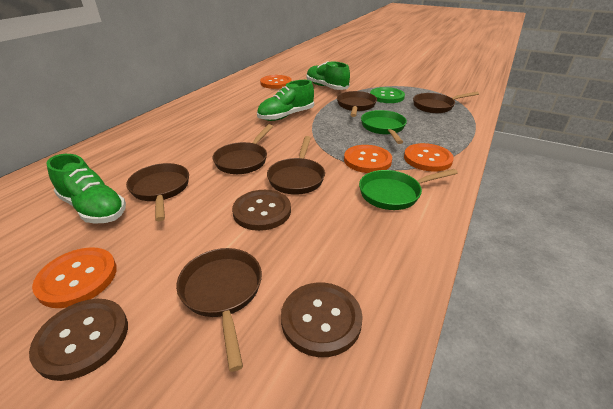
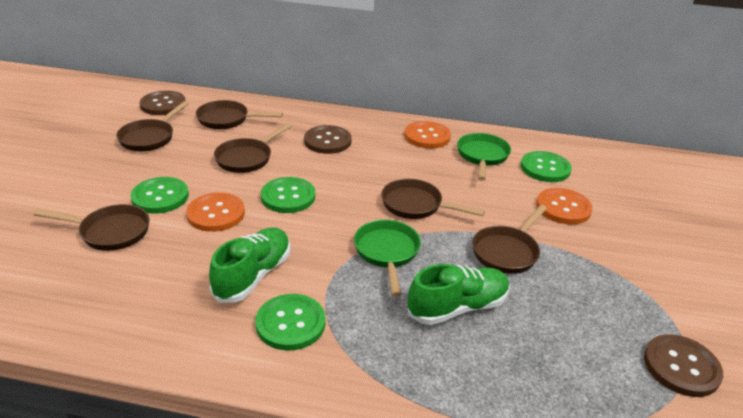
green button: [370,87,405,103] = 1 -> [130,177,189,214] [255,294,325,351] [261,177,315,213] [521,151,572,182] = 4
green shoe: [46,154,126,224] [257,80,314,121] [306,61,350,90] = 3 -> [209,227,290,303] [408,264,510,325] = 2
orange button: [32,247,117,308] [260,75,292,89] [344,145,392,173] [404,143,454,172] = 4 -> [186,193,245,232] [404,121,451,149] [536,188,592,225] = 3

